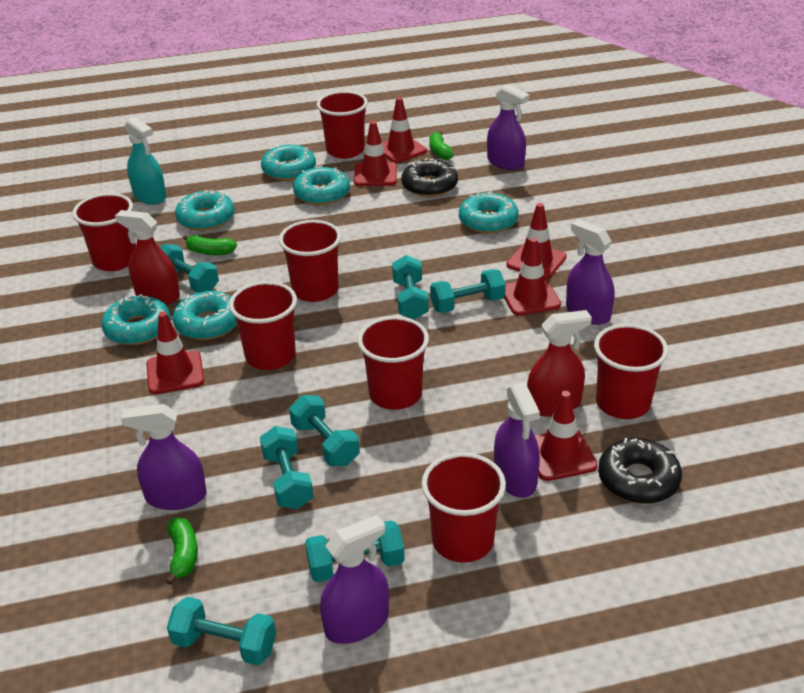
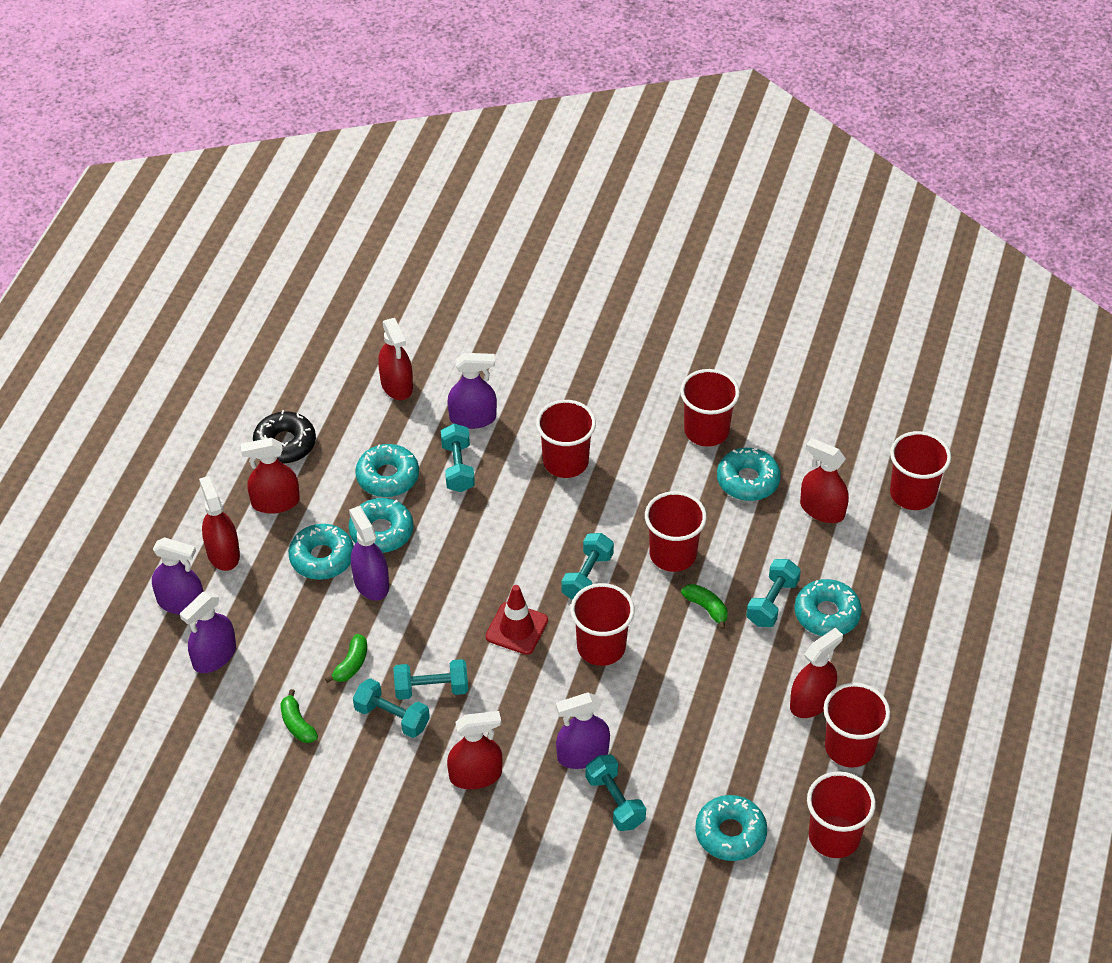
black donut: [401,158,458,197] [598,438,682,504] = 2 -> [253,410,316,464] = 1
red spray bottle: [115,210,180,304] [527,310,592,417] = 2 -> [199,476,240,571] [241,438,300,514] [378,318,413,400] [447,711,502,789] [790,628,843,718] [800,438,849,523] = 6
red traffic cone: [146,312,204,394] [354,121,397,186] [382,97,427,163] [504,238,561,316] [506,203,567,279] [535,391,598,481] = 6 -> [486,585,548,655] = 1
turquoise dumbbell: [160,244,219,293] [167,597,276,665] [260,426,314,509] [289,395,360,466] [305,520,405,582] [392,255,429,319] [430,269,506,313] = 7 -> [353,678,430,738] [393,659,468,700] [441,424,475,492] [561,533,614,600] [586,755,646,831] [746,559,801,627] = 6
turquoise spray bottle: [125,117,166,205] = 1 -> none = 0

